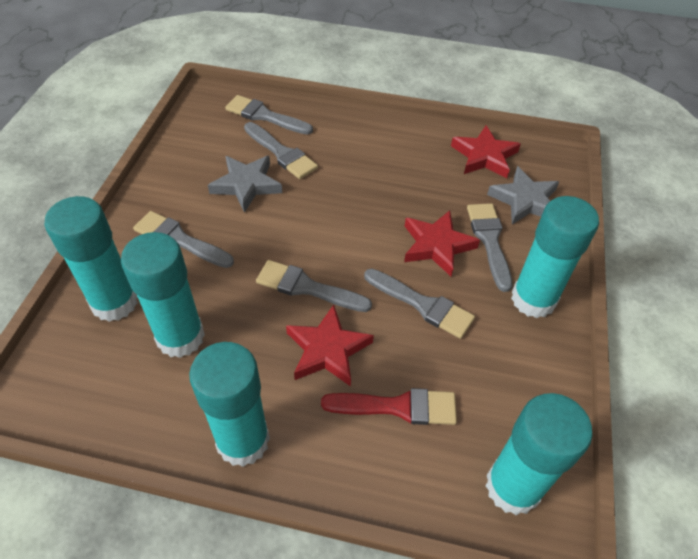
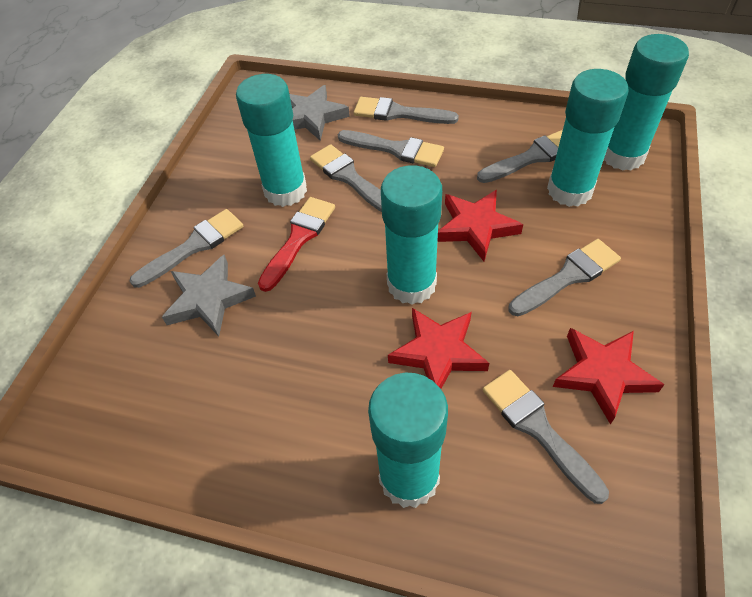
grey brush: [133,211,234,268] [225,95,313,135] [244,122,318,179] [256,260,372,312] [364,268,475,339] [467,203,512,292] = 6 -> [130,209,243,288] [310,144,382,212] [338,130,444,167] [354,97,459,124] [477,130,563,183] [482,370,609,504] [509,239,621,316] = 7

